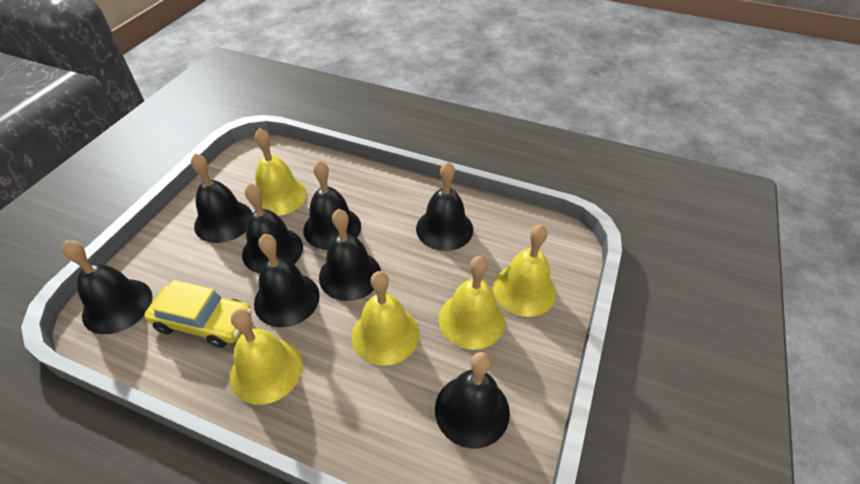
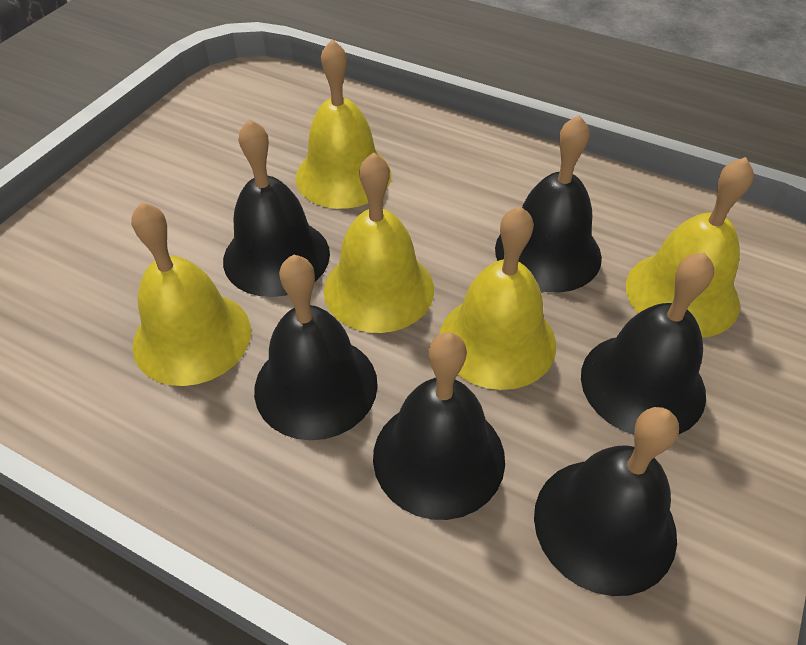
black bell: [62,240,152,334] [191,153,252,243] [242,183,303,274] [254,234,320,327] [303,160,361,250] [319,209,381,301] [416,162,473,251] [435,352,510,449] = 8 -> [223,119,330,297] [254,254,378,440] [373,332,505,520] [495,115,602,292] [534,407,679,596] [581,252,714,435] = 6
yellow car: [144,280,252,348] = 1 -> none = 0

